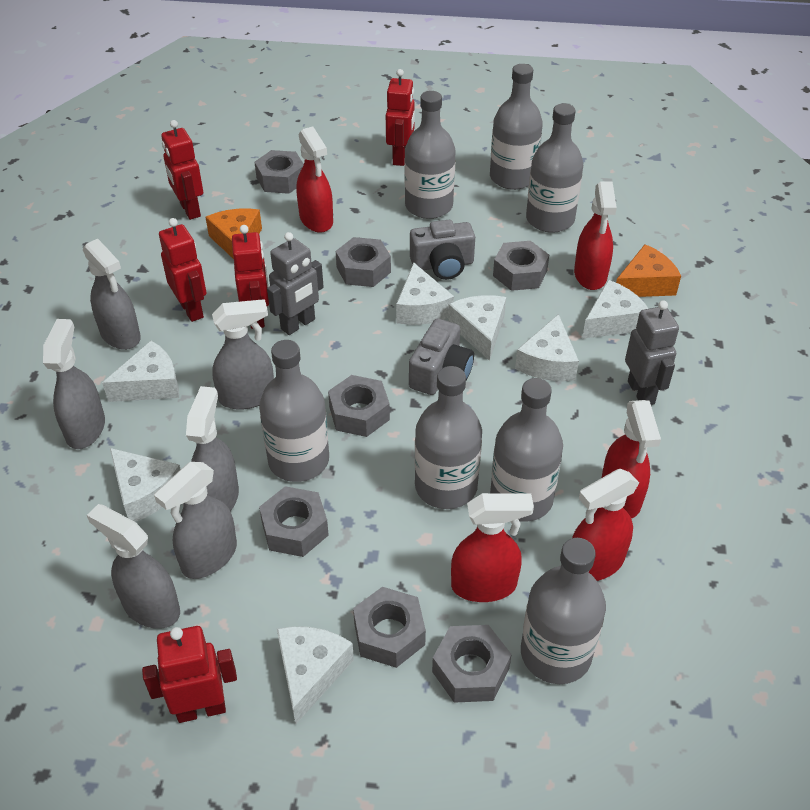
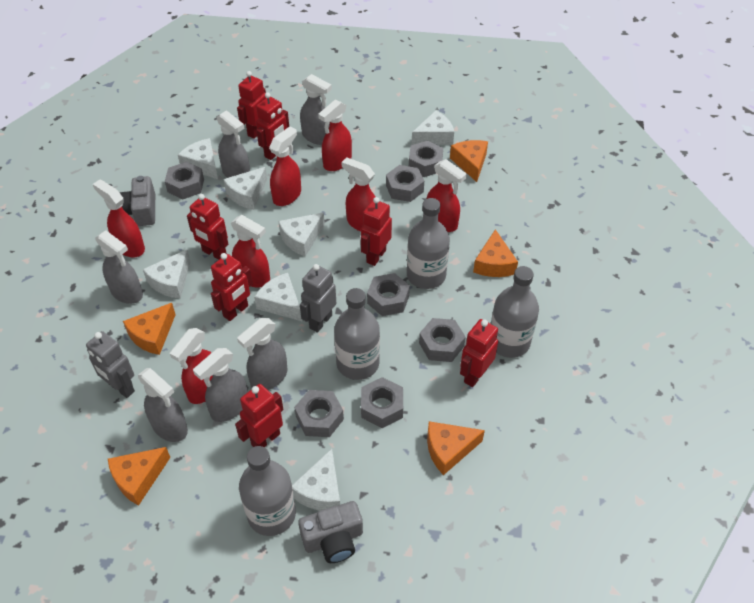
grey bottle: [259,340,329,482] [405,91,456,219] [415,366,482,509] [490,64,543,190] [490,378,563,522] [521,538,606,684] [526,103,583,233] = 7 -> [239,446,296,536] [334,288,380,380] [407,198,450,289] [491,266,539,358] = 4
orange cheese: [206,208,262,259] [616,244,681,297] = 2 -> [108,447,170,506] [123,303,176,355] [427,421,485,475] [450,140,488,182] [473,229,518,277] = 5
red robot: [142,626,237,723] [159,218,207,322] [161,120,203,220] [232,225,269,329] [386,69,415,166] = 5 -> [187,194,228,260] [211,253,253,321] [235,384,284,447] [237,71,266,139] [256,92,289,160] [361,197,392,266] [460,319,498,387] = 7
red spray bottle: [297,126,333,233] [451,493,534,602] [572,469,639,581] [574,181,617,290] [602,400,661,518] = 5 -> [93,180,145,257] [170,328,213,404] [231,215,270,287] [269,126,301,206] [318,99,352,171] [342,157,375,232] [427,159,467,232] = 7

